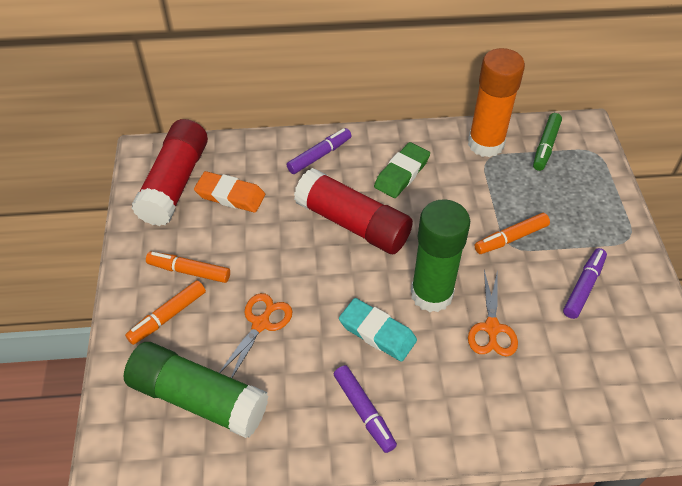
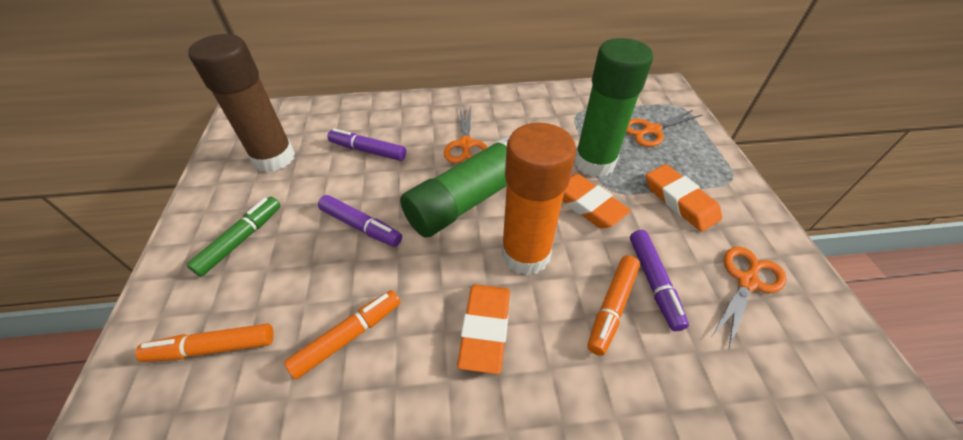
brown glue stick: none = 0 -> [188,34,295,172] = 1
green eraser: [374,142,430,198] = 1 -> none = 0
orange eraser: [194,171,265,213] = 1 -> [457,284,510,374] [562,174,631,228] [646,164,722,232] = 3
orange scissors: [219,293,293,378] [468,270,518,357] = 2 -> [444,106,488,163] [626,110,702,147] [712,247,787,349] = 3
red glue stick: [132,119,208,226] [294,168,413,254] = 2 -> none = 0
turquoise eraser: [339,298,417,362] = 1 -> none = 0

